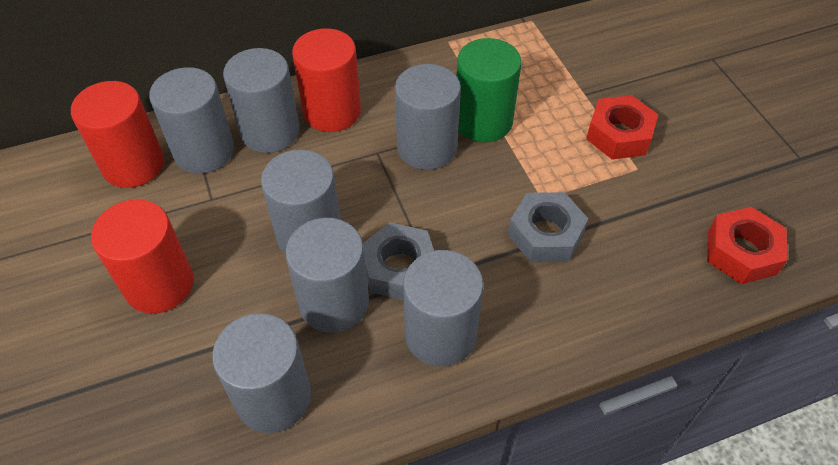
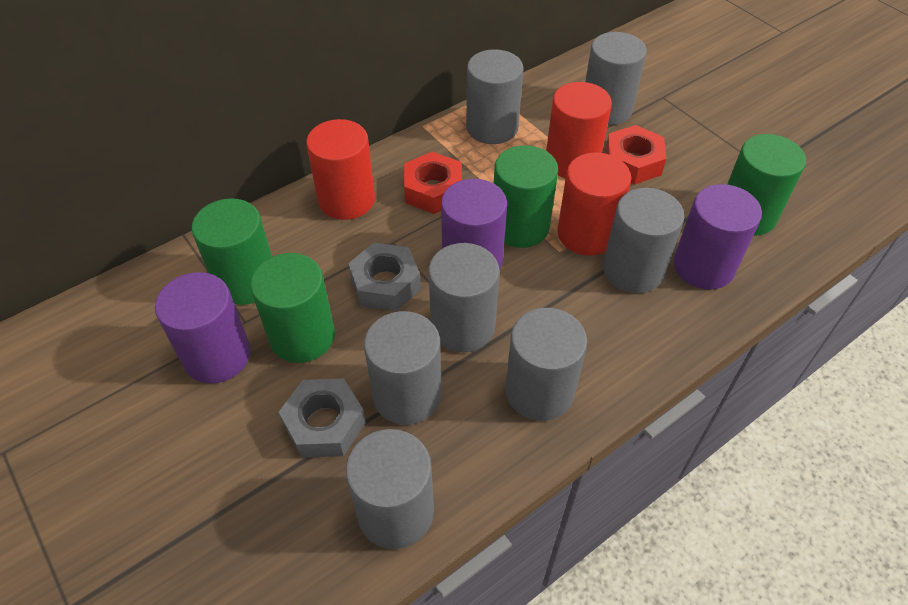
green cylinder: [457,38,521,142] = 1 -> [192,198,272,305] [250,253,335,363] [494,145,558,248] [727,134,806,236] = 4
purple cylinder: none = 0 -> [155,272,251,384] [441,179,507,270] [674,184,762,290] = 3

